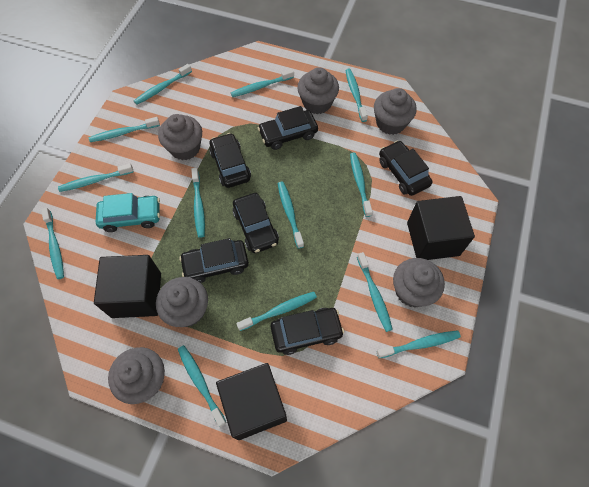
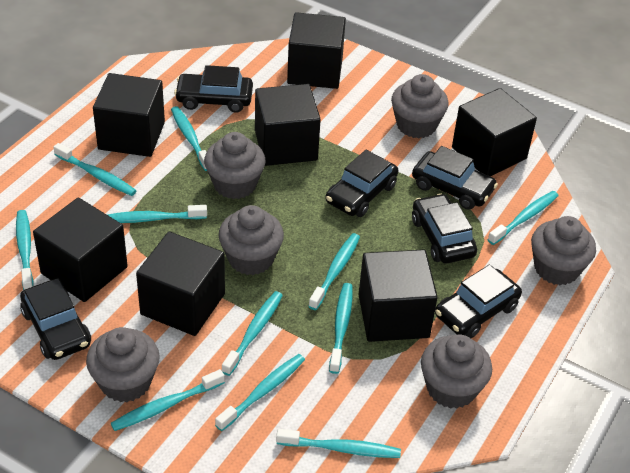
black cube: [94,255,161,318] [216,363,287,440] [407,196,475,260] = 3 -> [33,198,128,302] [93,73,165,157] [136,231,225,336] [255,84,321,166] [287,12,346,89] [358,249,438,342] [452,88,537,176] = 7
turquoise car: [96,193,160,232] = 1 -> none = 0
turquoise toothbrush: [41,207,64,279] [58,163,134,192] [89,117,160,142] [134,64,192,105] [178,345,226,427] [191,168,205,238] [231,69,294,97] [236,292,317,331] [277,181,304,249] [345,69,368,122] [350,153,372,217] [357,252,393,332] [377,330,461,358] = 13 -> [16,210,34,290] [53,143,137,196] [107,205,207,223] [111,369,225,431] [171,106,207,171] [215,354,305,431] [222,291,283,376] [276,429,401,458] [308,233,360,310] [329,283,353,374] [488,191,559,245] = 11

